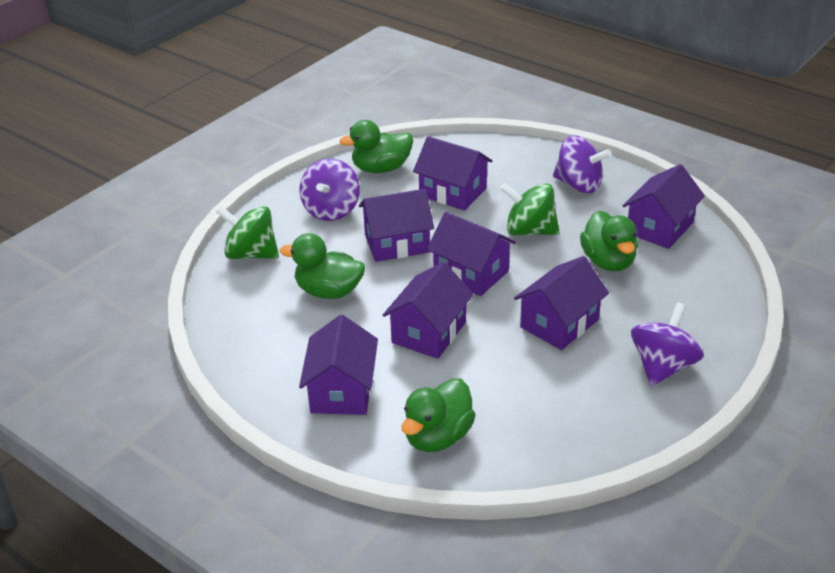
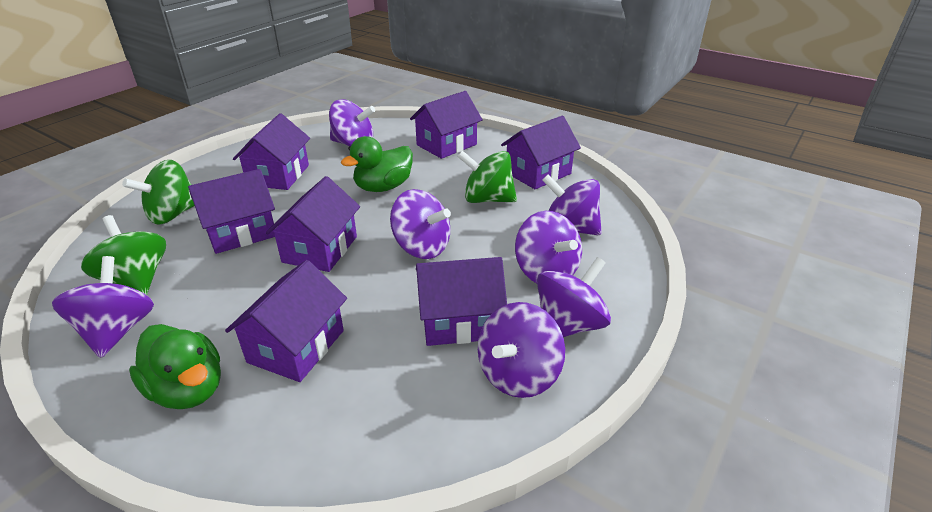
green duck: [280,233,365,299] [339,120,413,173] [402,378,476,452] [580,210,638,271] = 4 -> [129,324,221,409] [341,136,413,192] = 2
green spinning top: [216,206,279,259] [500,183,560,235] = 2 -> [81,215,166,295] [122,160,195,225] [457,150,517,203] = 3
purple spinning top: [300,159,360,221] [553,135,612,193] [631,303,704,386] = 3 -> [52,256,154,358] [329,99,375,146] [390,189,451,259] [478,302,565,398] [515,211,582,283] [537,257,611,337] [542,174,602,235] = 7

